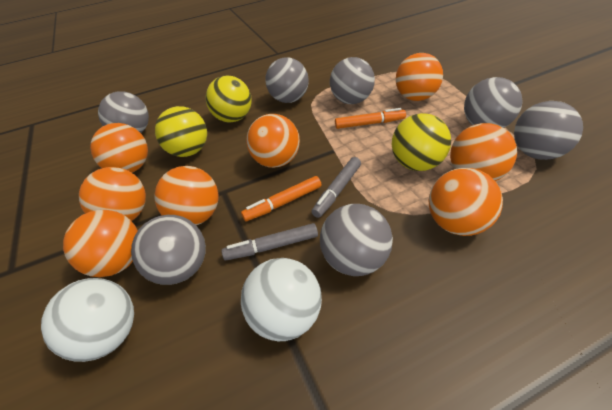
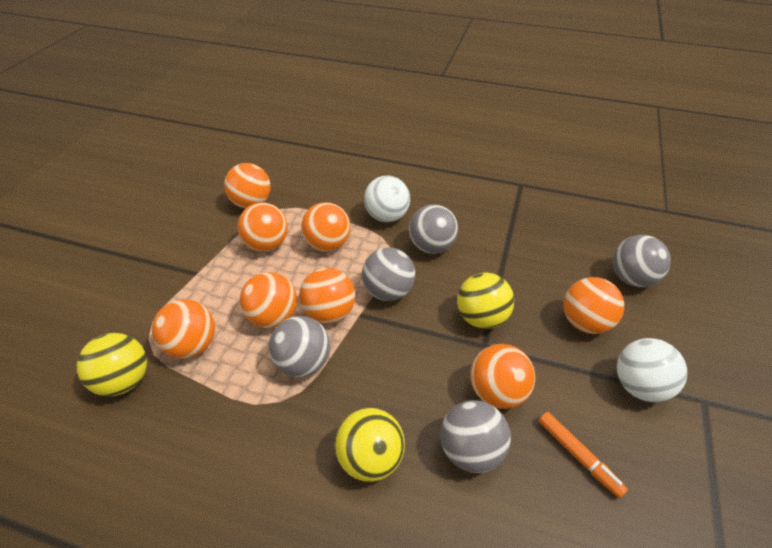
grey ball: [98,91,149,133] [131,215,206,285] [265,57,309,103] [320,204,393,276] [330,57,375,104] [464,77,522,128] [514,101,583,160] = 7 -> [269,316,330,377] [362,247,415,301] [409,204,458,254] [440,400,511,473] [612,235,671,287] = 5
grey marker: [222,223,318,260] [312,157,361,218] = 2 -> none = 0
orange marker: [241,176,322,221] [335,108,406,129] = 2 -> [539,412,628,498] = 1

